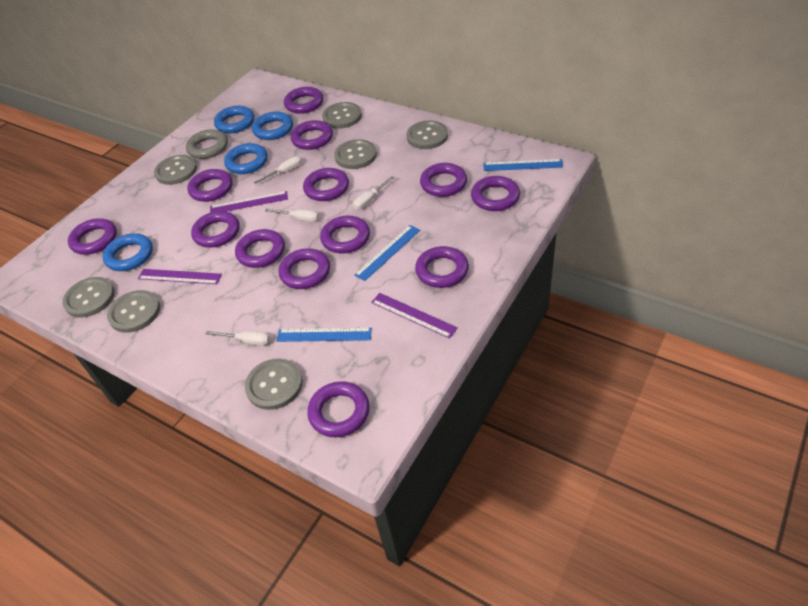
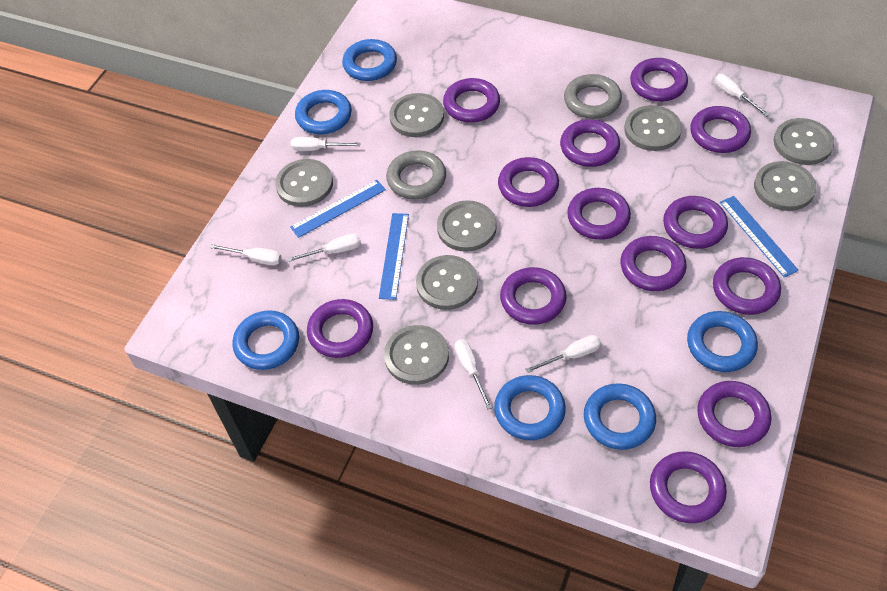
blue ring: [103,233,153,271] [214,106,254,133] [224,143,268,174] [252,112,293,140] = 4 -> [233,310,299,370] [295,90,352,134] [342,39,397,81] [494,375,566,441] [584,383,656,450] [687,311,758,372] = 6
grey button: [62,277,115,318] [107,290,160,333] [154,155,197,185] [245,358,303,410] [322,102,362,129] [334,139,377,169] [406,121,448,149] = 7 -> [275,159,333,207] [384,325,449,385] [389,93,444,137] [416,255,478,310] [437,200,497,252] [624,105,682,151] [754,161,816,211] [774,118,834,165] = 8
grey ring: [186,129,228,159] = 1 -> [386,150,446,199] [564,74,622,119] = 2
purple ruler: [138,269,222,284] [210,191,288,213] [371,293,458,339] = 3 -> none = 0
white screwdriver: [206,331,270,346] [254,156,301,184] [265,209,319,222] [353,176,394,210] = 4 -> [210,244,282,266] [287,234,361,262] [291,137,360,151] [455,339,492,410] [525,335,602,373] [715,74,770,117] = 6

